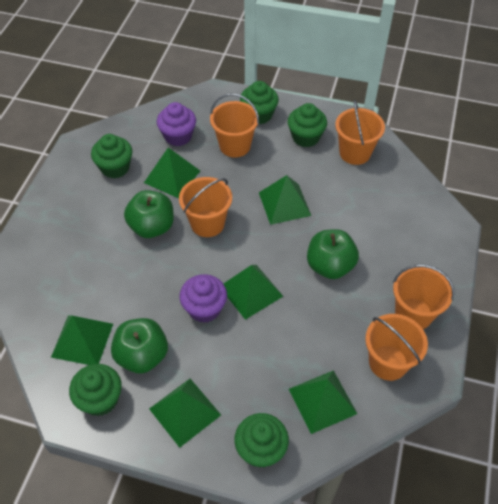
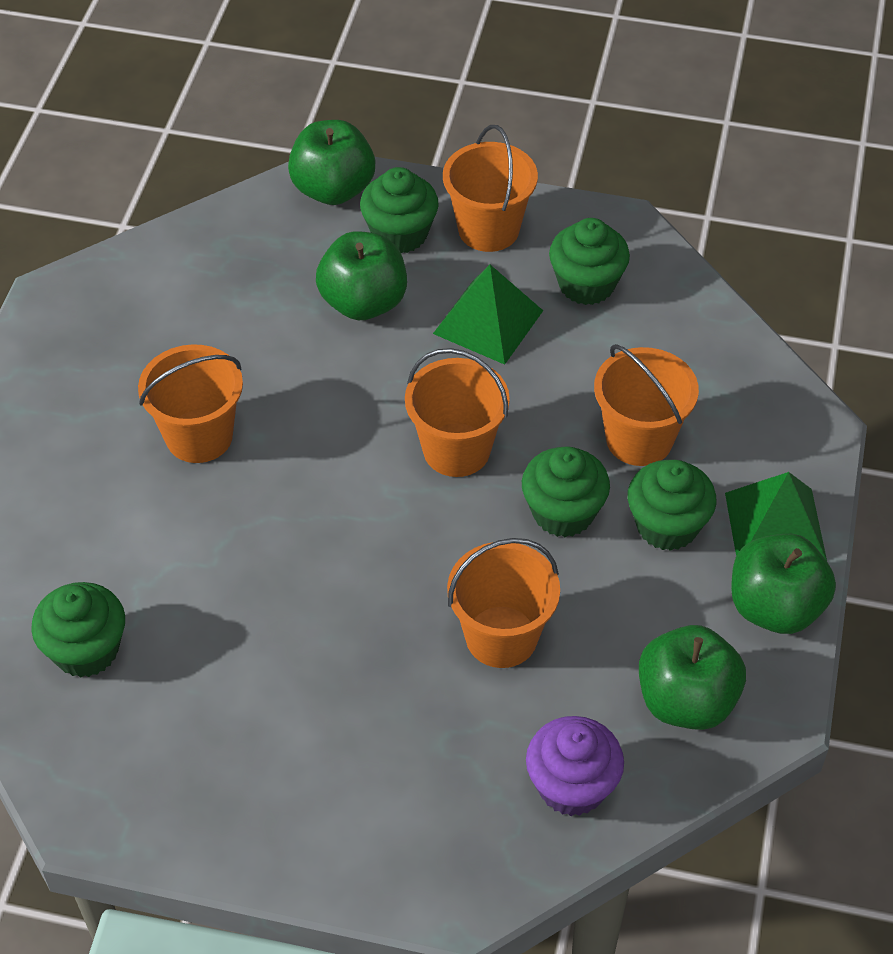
green apple: [111,318,168,373] [124,190,174,238] [307,229,359,279] = 3 -> [288,120,375,205] [316,231,407,320] [639,625,746,730] [731,534,836,634] = 4
green pyramid: [51,315,113,365] [144,147,200,198] [149,379,221,448] [224,265,283,320] [259,175,311,225] [289,370,357,434] = 6 -> [433,265,543,365] [725,472,827,561] = 2
purple cupcake: [157,102,196,146] [180,274,227,323] = 2 -> [526,716,624,816] = 1

